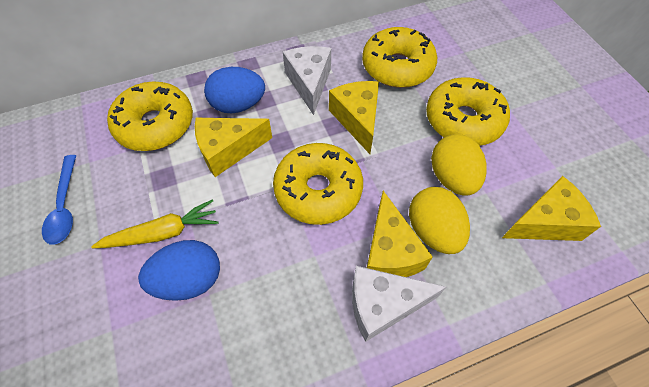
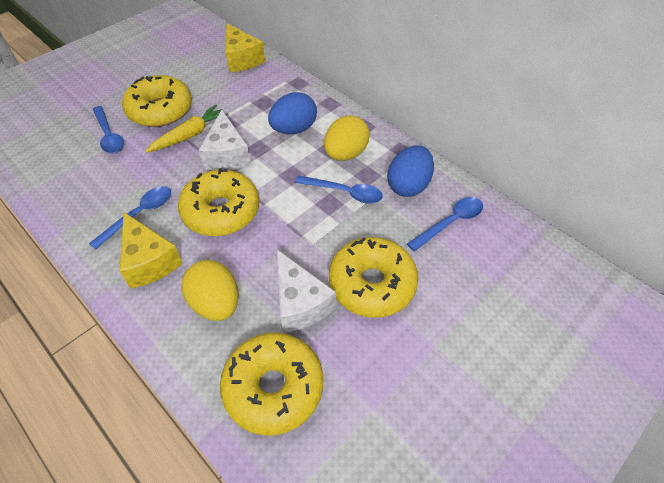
blue spoon: [42,155,76,245] = 1 -> [89,186,171,250] [93,106,124,153] [295,175,383,203] [407,197,483,251] = 4
yellow cheese: [195,118,272,177] [329,81,379,154] [367,191,433,277] [502,176,601,241] = 4 -> [120,212,183,289] [226,23,265,72] = 2

